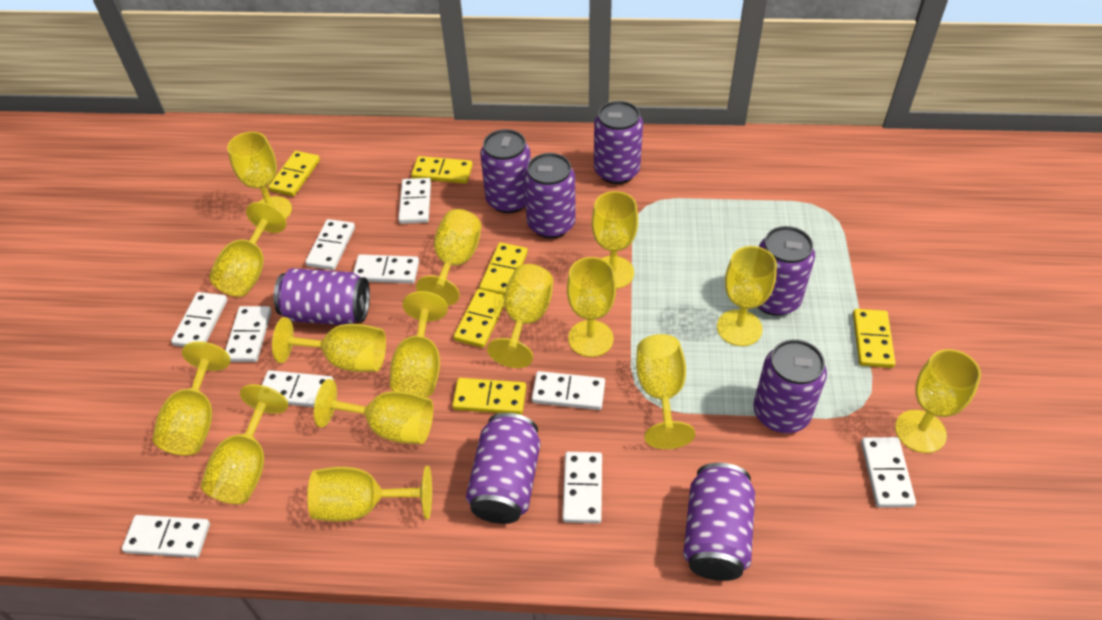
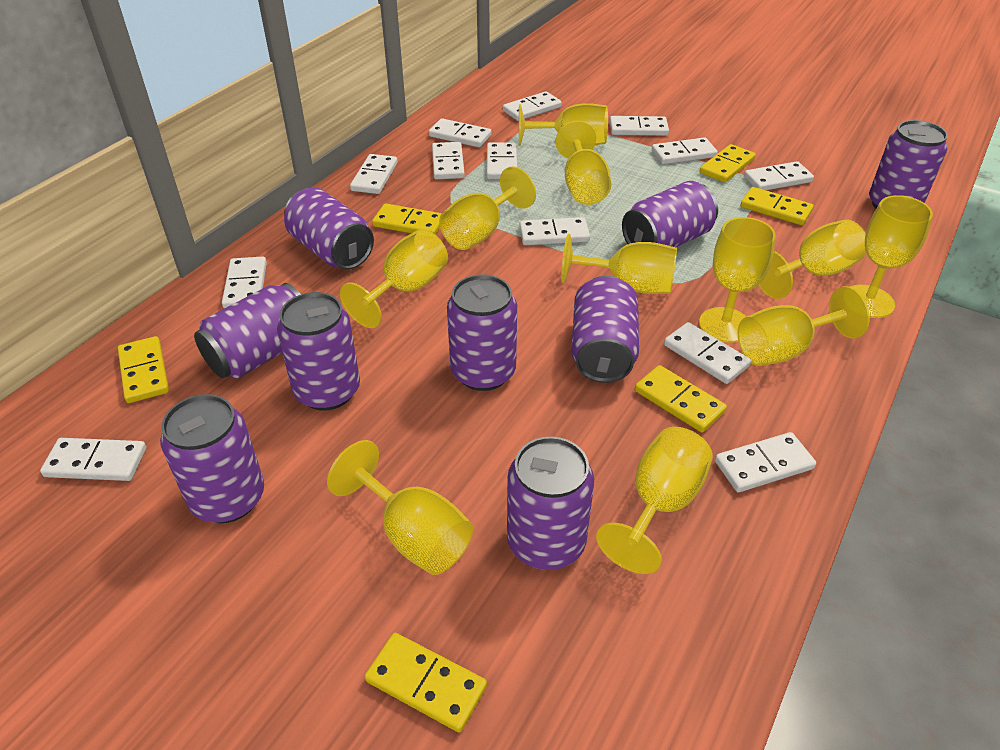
purple can: [274,268,370,325] [466,413,540,524] [480,129,531,213] [524,153,576,238] [594,101,643,184] [683,463,755,581] [753,339,827,433] [758,226,815,316] = 8 -> [160,394,264,523] [194,283,301,379] [277,292,360,410] [284,187,374,269] [447,274,517,391] [507,437,594,570] [571,276,639,383] [622,181,718,247] [869,120,948,209] = 9
white domino: [122,515,210,558] [171,292,228,347] [225,306,272,362] [262,370,334,407] [305,219,355,270] [353,254,419,284] [398,178,431,224] [532,371,605,410] [563,452,602,523] [861,437,916,507] = 10 -> [40,438,146,481] [222,256,267,308] [350,154,398,194] [429,118,492,147] [432,142,465,179] [487,142,517,179] [503,91,562,121] [519,217,590,245] [610,116,669,136] [652,137,718,164] [664,322,751,384] [715,432,816,492] [744,161,814,190] = 13
yellow goblet: [152,341,231,456] [201,384,288,504] [209,202,287,297] [227,132,292,219] [272,317,386,372] [307,466,432,522] [314,379,433,444] [390,291,448,398] [416,209,482,306] [487,264,553,368] [567,257,616,357] [592,191,638,289] [636,334,695,449] [717,246,777,346] [895,349,981,453] = 15 -> [327,440,473,575] [340,229,448,328] [439,166,536,250] [519,103,608,146] [555,121,611,205] [561,234,677,294] [596,427,713,574] [699,217,776,343] [738,286,870,366] [758,220,866,299] [850,195,933,318] = 11

